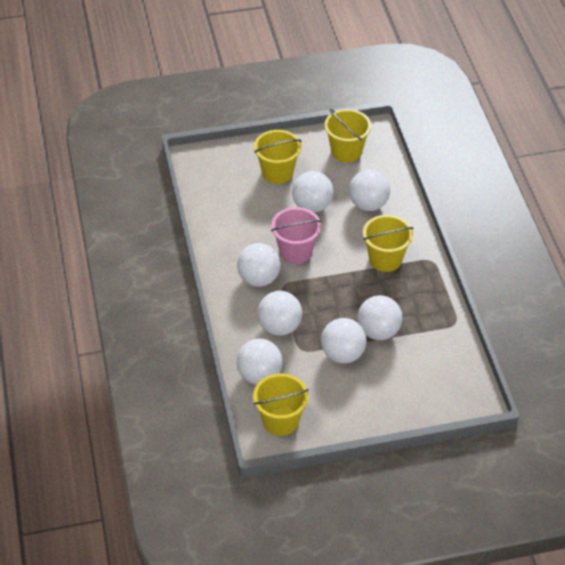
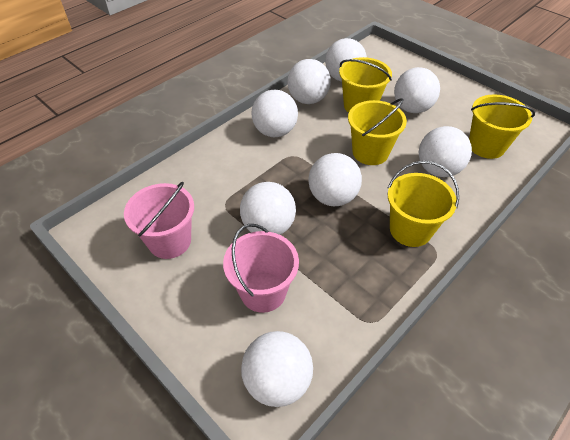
pink bucket: [271,207,322,264] = 1 -> [124,182,194,259] [223,224,299,313] = 2
white ball: [236,339,283,385] [237,243,281,287] [257,291,302,336] [292,171,334,213] [321,318,367,364] [349,170,390,211] [357,295,403,340] = 7 -> [240,182,296,235] [241,331,313,407] [252,90,298,137] [287,59,331,104] [308,153,362,206] [325,38,367,82] [394,67,440,113] [419,126,472,177] = 8

